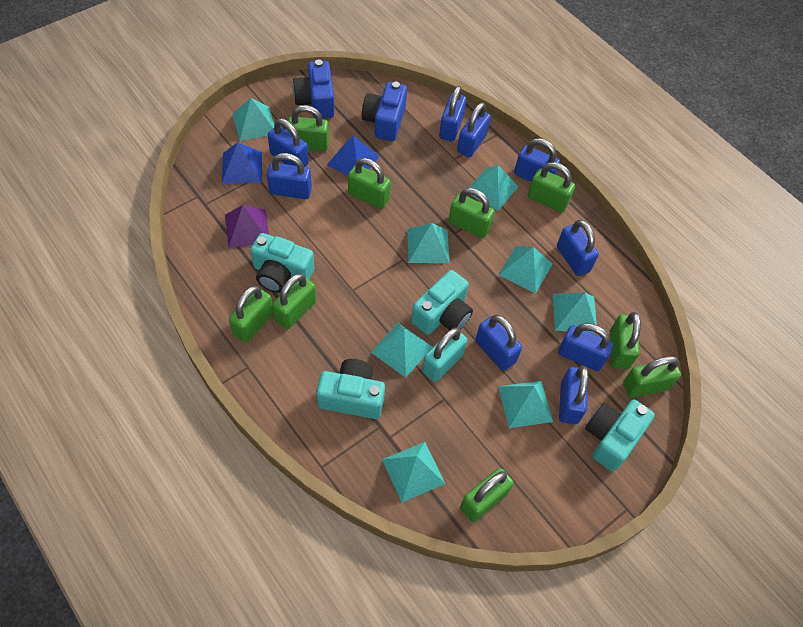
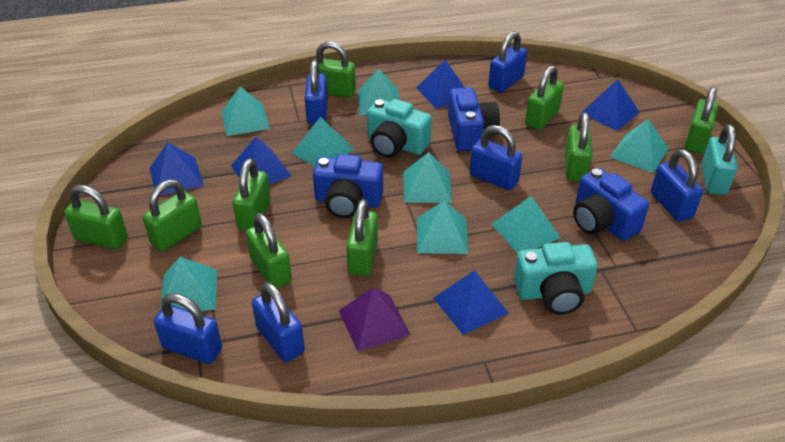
blue camera: [293,59,335,118] [362,82,407,141] = 2 -> [313,154,383,218] [448,88,500,151] [573,168,649,241] = 3
blue padlock: [267,153,312,199] [268,119,309,167] [439,86,467,142] [457,102,491,157] [476,315,522,371] [514,138,560,182] [557,219,599,276] [558,323,613,371] [559,366,588,424] = 9 -> [154,293,222,364] [252,282,305,362] [305,60,328,125] [470,125,523,190] [488,31,527,93] [651,149,703,222] = 6
blue pyramid: [222,142,262,183] [327,135,380,175] = 2 -> [150,142,204,196] [231,137,291,184] [416,59,465,109] [433,270,509,335] [581,79,640,131] = 5
turquoise camera: [250,233,314,293] [316,359,385,419] [411,270,473,335] [585,400,655,471] = 4 -> [367,99,432,158] [514,242,598,315] = 2

